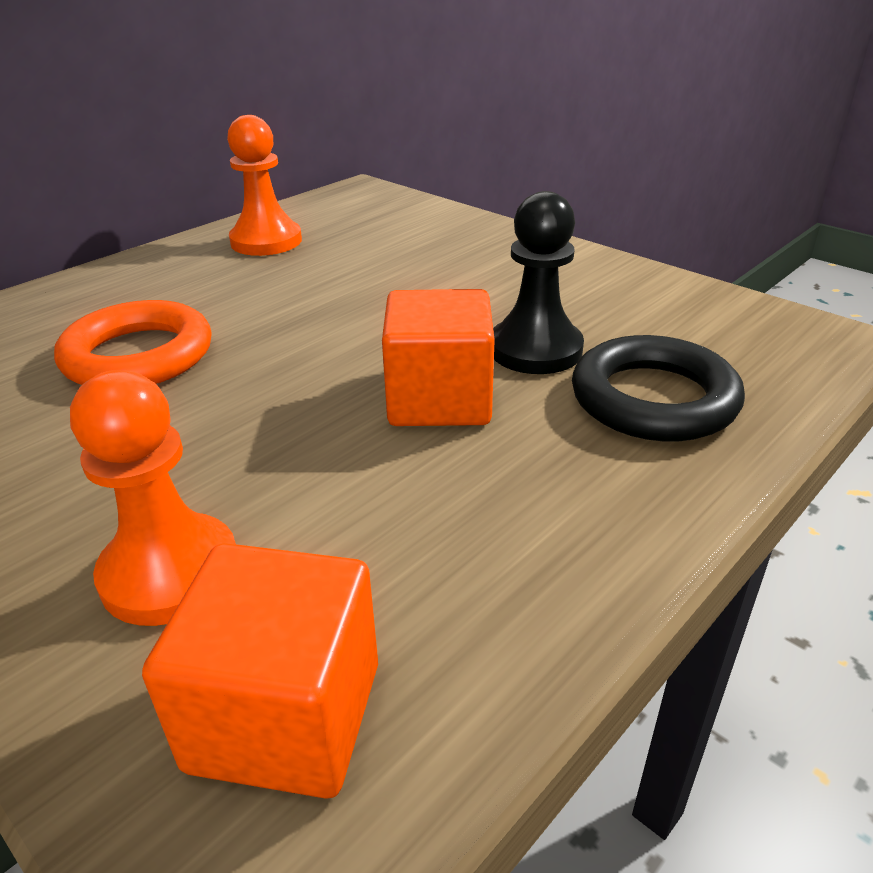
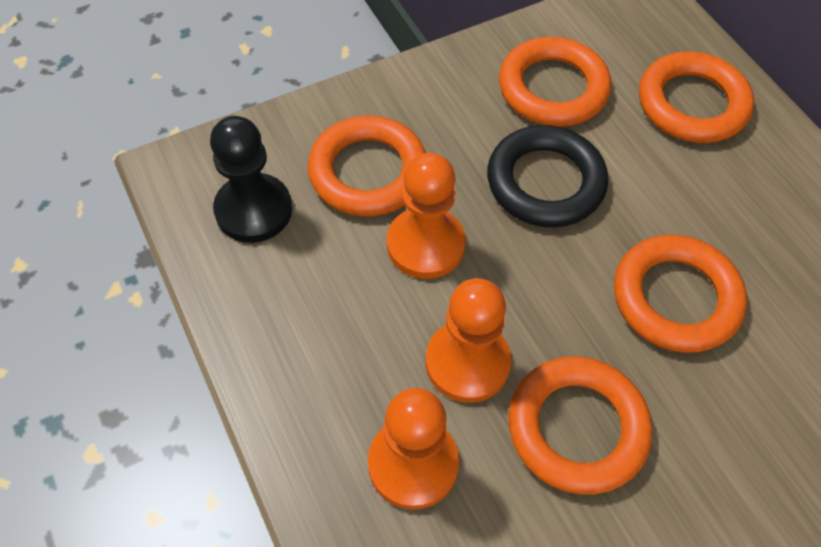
orange cube: [142,543,378,799] [382,289,495,426] = 2 -> none = 0
orange pawn: [70,370,236,626] [227,115,302,256] = 2 -> [368,388,459,510] [387,153,466,279] [426,278,511,403] = 3
orange ring: [54,300,212,385] = 1 -> [307,116,426,216] [499,37,611,127] [508,356,652,494] [614,235,747,353] [639,52,754,143] = 5

